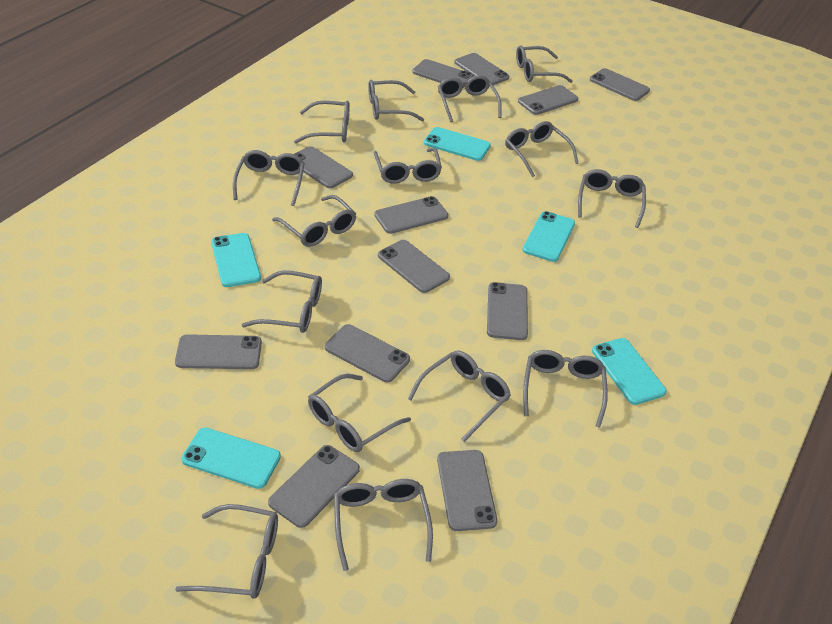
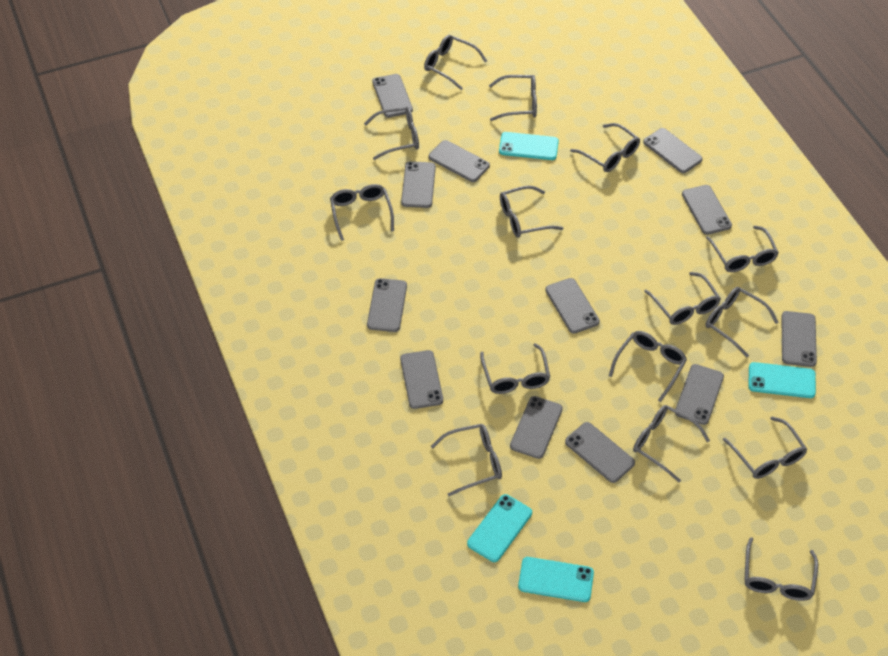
turquoise phone: [181,428,281,489] [211,233,261,287] [424,127,491,161] [523,211,575,262] [592,338,666,405] = 5 -> [467,494,532,562] [499,132,559,160] [518,557,594,602] [748,362,816,398] = 4

